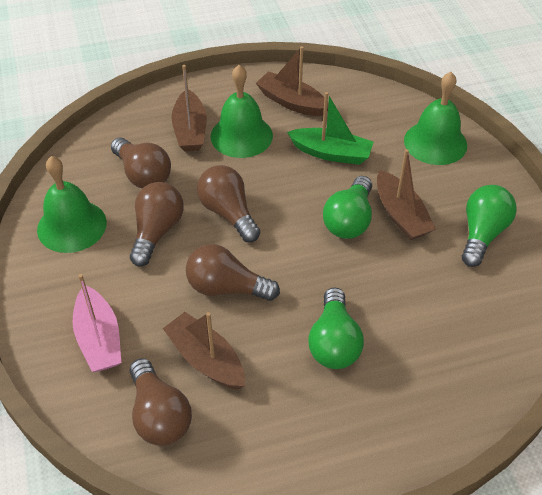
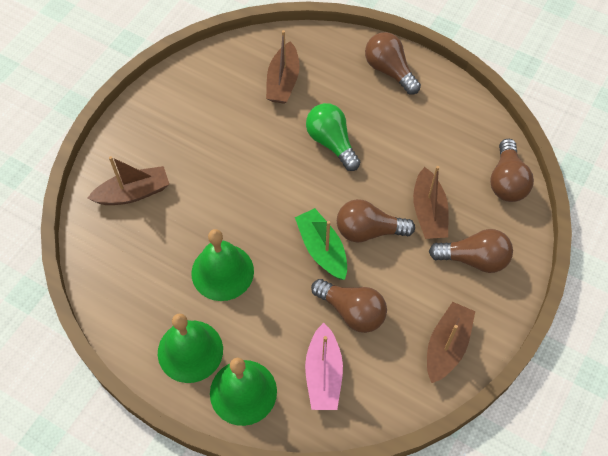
green light bulb: [308,287,364,369] [323,176,372,239] [462,185,517,267] = 3 -> [306,103,360,171] = 1

